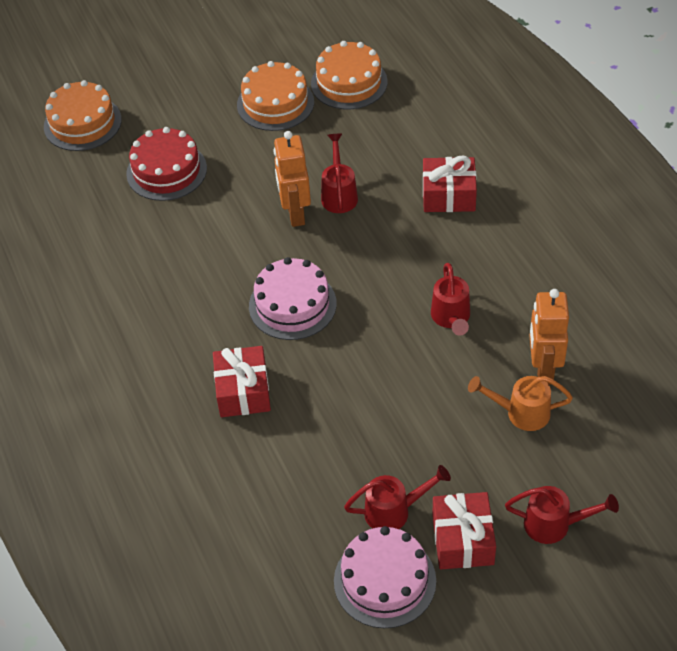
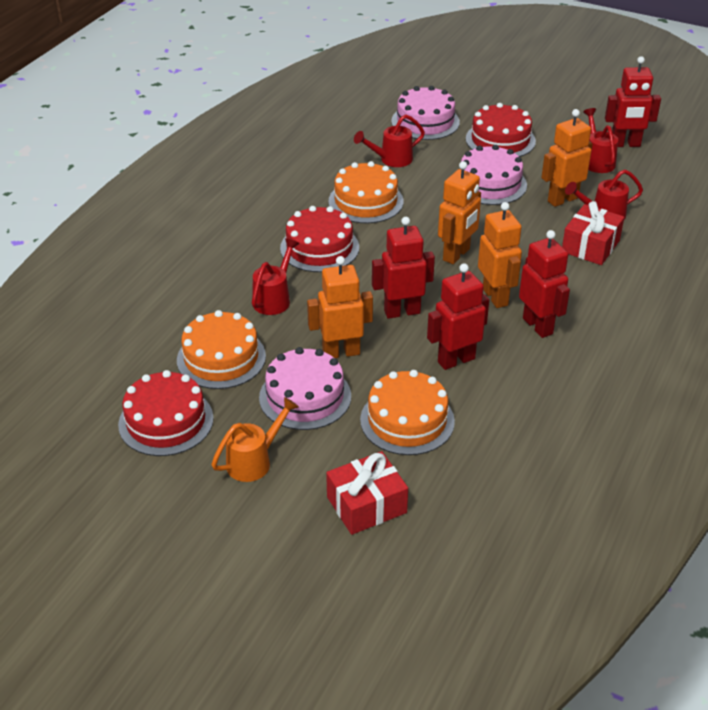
orange robot: [274,131,311,227] [530,289,569,385] = 2 -> [307,256,373,358] [438,161,481,264] [478,202,522,308] [541,109,593,207] = 4
pink cake: [249,257,337,340] [334,526,436,628] = 2 -> [259,347,351,430] [391,86,460,140] [461,145,527,205] = 3
red cake: [126,127,207,201] = 1 -> [118,370,214,456] [280,206,359,272] [466,103,536,157] = 3
red gift: [213,346,271,417] [423,155,477,212] [432,492,496,570] = 3 -> [326,451,408,535] [562,201,624,265] = 2
red robot: none = 0 -> [372,217,435,319] [427,263,489,370] [519,230,570,338] [605,56,661,147] = 4

